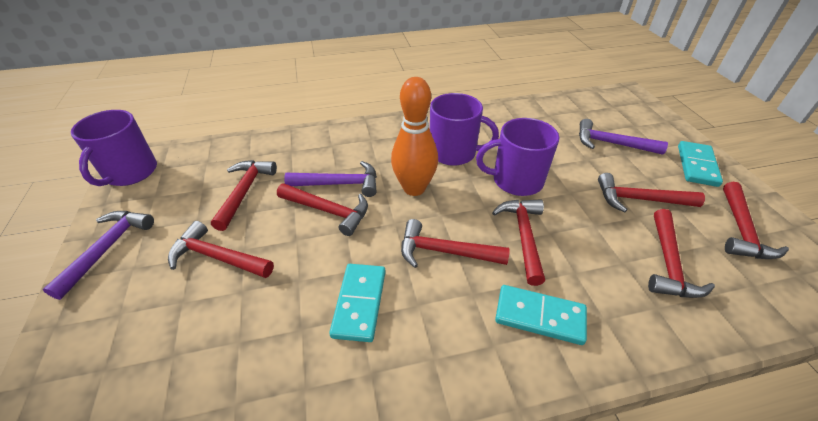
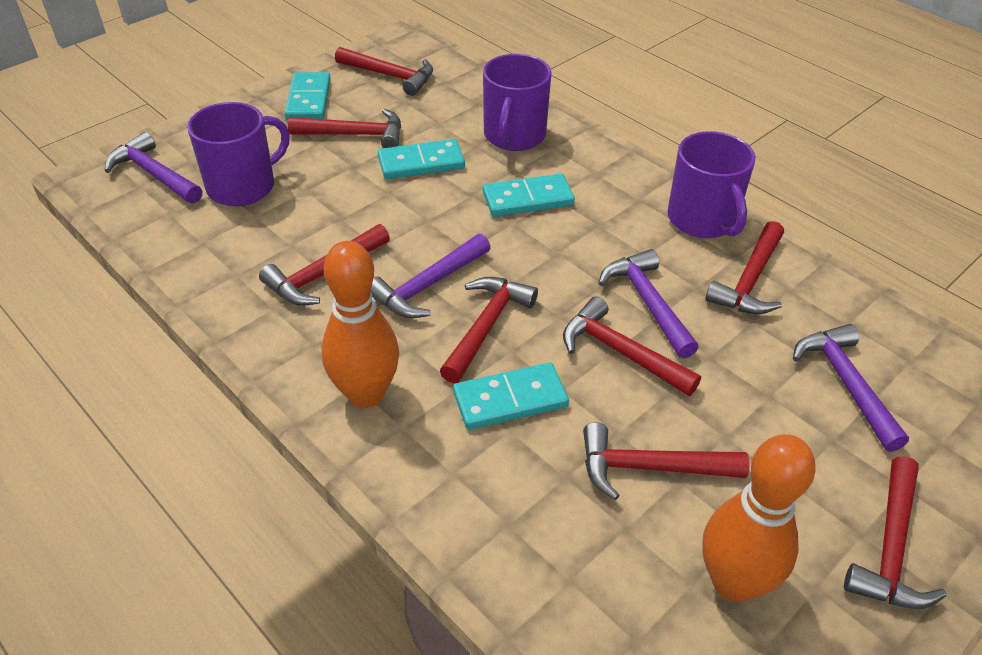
orange bowling pin: [391,77,438,196] = 1 -> [321,241,399,408] [702,434,816,602] = 2
purple hammer: [42,211,154,300] [284,161,377,197] [579,119,668,155] = 3 -> [105,132,202,204] [371,234,491,318] [599,249,699,359] [793,324,909,452] = 4
turquoise domino: [329,264,386,342] [495,285,587,345] [678,141,723,187] = 3 -> [285,72,331,120] [378,139,465,179] [453,363,569,430] [483,174,575,217] = 4

